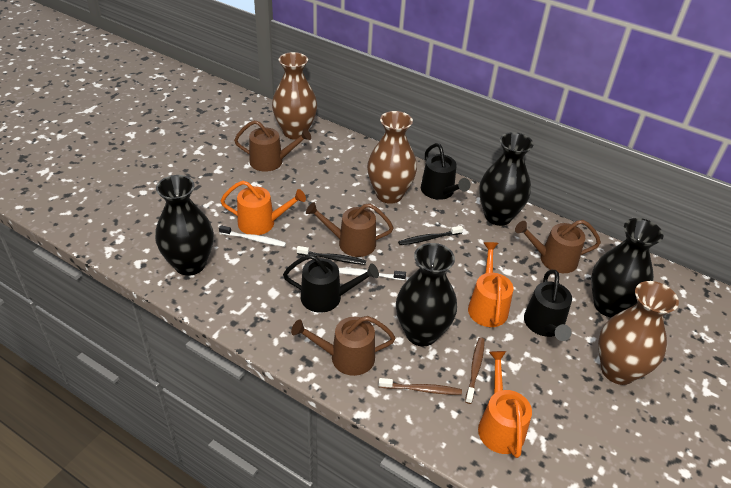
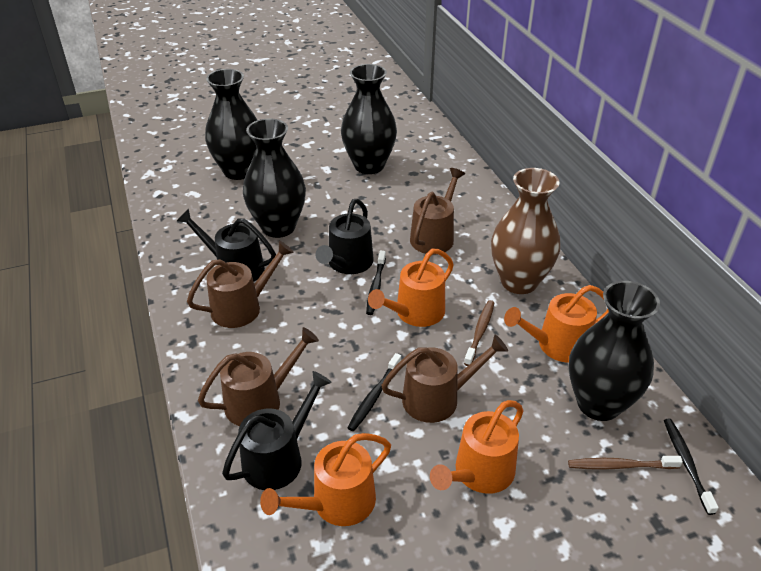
black toothbrush: [297,246,366,265] [398,226,463,245] = 2 -> [347,353,401,431] [366,251,386,315] [664,419,719,515] = 3
brown vase: [272,52,317,140] [367,111,417,204] [598,281,679,385] = 3 -> [491,168,561,294] = 1
orange watering can: [221,181,306,235] [468,242,513,327] [478,351,532,458] = 3 -> [260,433,391,526] [368,249,454,327] [430,400,524,494] [504,285,609,363] = 4
white toothbrush: [219,225,286,247] [339,268,406,280] = 2 -> none = 0

